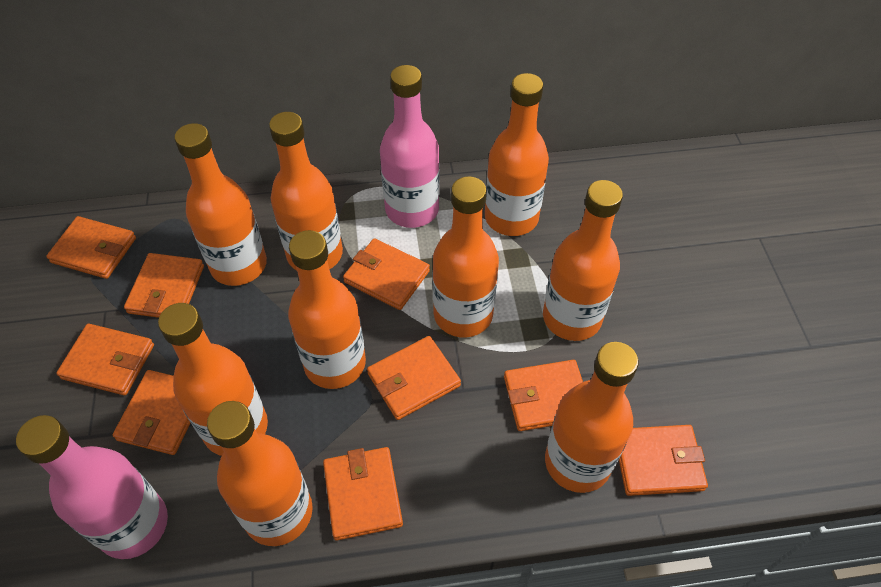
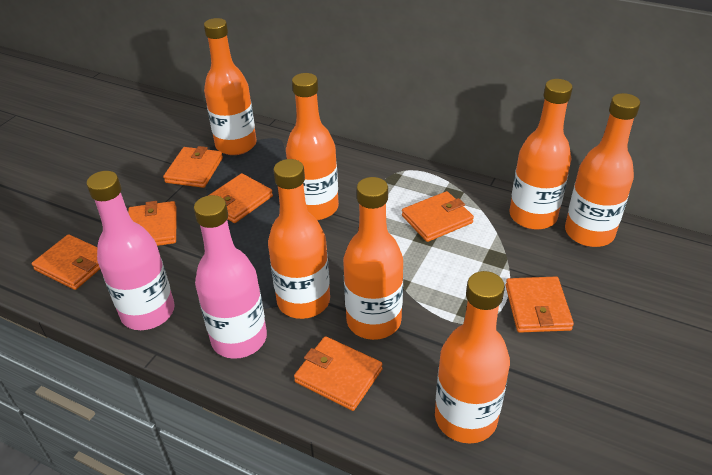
orange bottle: [158,303,268,456] [175,123,267,286] [207,401,313,546] [269,112,343,271] [288,230,366,389] [433,176,499,337] [485,73,549,236] [543,180,623,341] [545,342,638,493] = 9 -> [204,18,257,155] [268,159,330,319] [286,73,339,220] [343,177,403,340] [435,271,510,444] [509,79,573,230] [565,93,640,247] = 7
orange wallet: [46,216,136,279] [56,324,154,396] [113,370,190,455] [124,253,204,318] [323,447,403,540] [343,238,430,310] [367,336,461,420] [504,360,583,431] [619,425,708,496] = 9 -> [32,234,100,290] [128,201,176,246] [163,146,223,188] [208,173,273,223] [294,336,383,411] [402,191,474,242] [505,277,574,333] = 7

